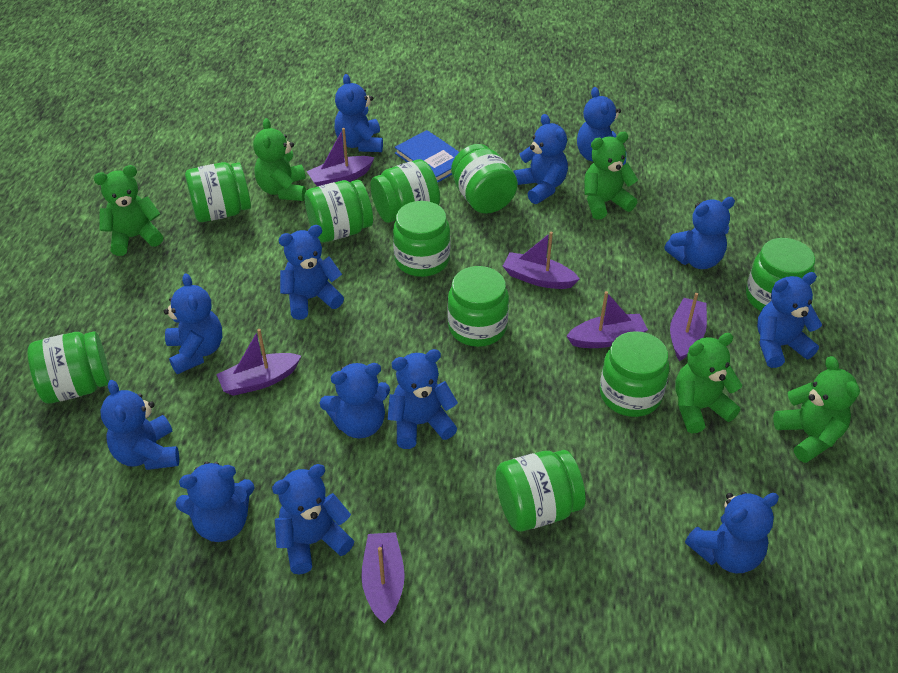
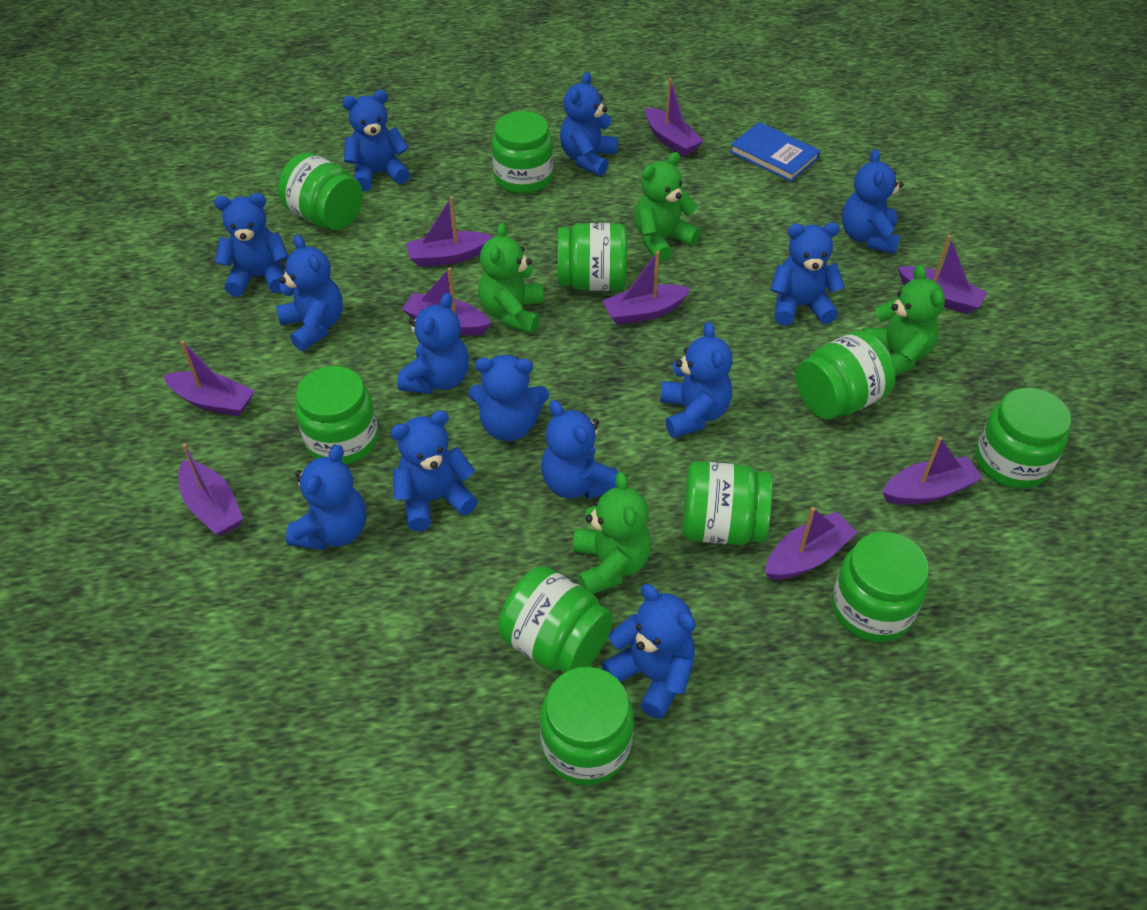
green teddy bear: [94,165,163,256] [253,118,306,201] [584,132,638,220] [675,333,742,433] [773,356,860,463] = 5 -> [478,222,544,333] [573,472,651,594] [635,152,700,262] [862,265,945,376] = 4
purple boat: [216,329,301,396] [307,128,375,186] [361,532,405,623] [503,232,580,289] [566,291,648,348] [670,293,707,361] = 6 -> [163,341,254,416] [178,443,243,536] [402,267,491,335] [406,196,493,267] [602,251,691,325] [645,78,703,156] [765,507,857,580] [882,437,983,504] [898,235,988,314] = 9

